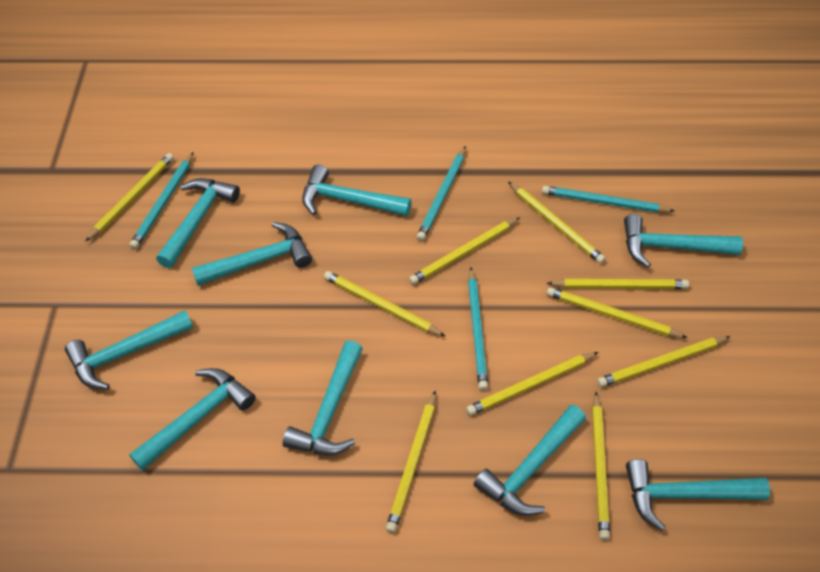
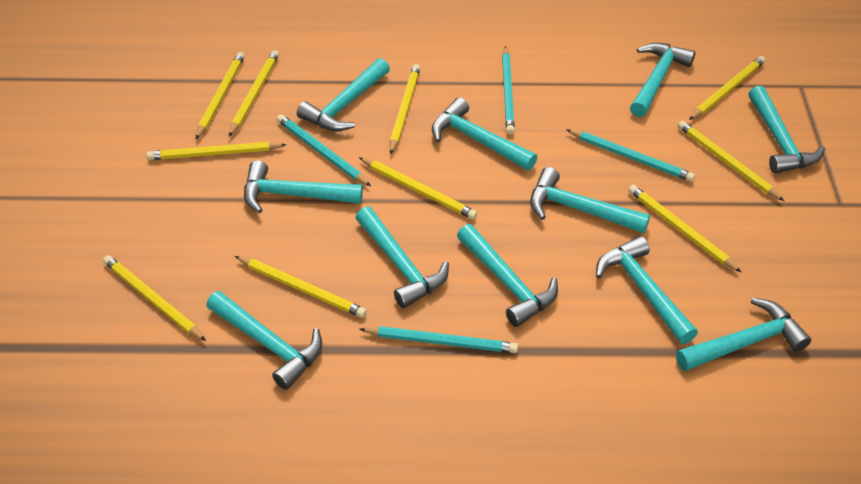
turquoise hammer: [65,310,193,390] [129,368,256,471] [156,178,240,268] [192,222,312,286] [283,340,363,455] [302,165,411,216] [474,405,586,516] [624,214,743,268] [626,459,770,531] = 9 -> [206,291,322,390] [244,160,363,213] [297,58,390,131] [355,206,449,308] [432,97,537,171] [457,224,558,327] [530,167,650,233] [596,236,698,344] [630,43,696,117] [676,298,811,371] [748,86,825,173] = 11

